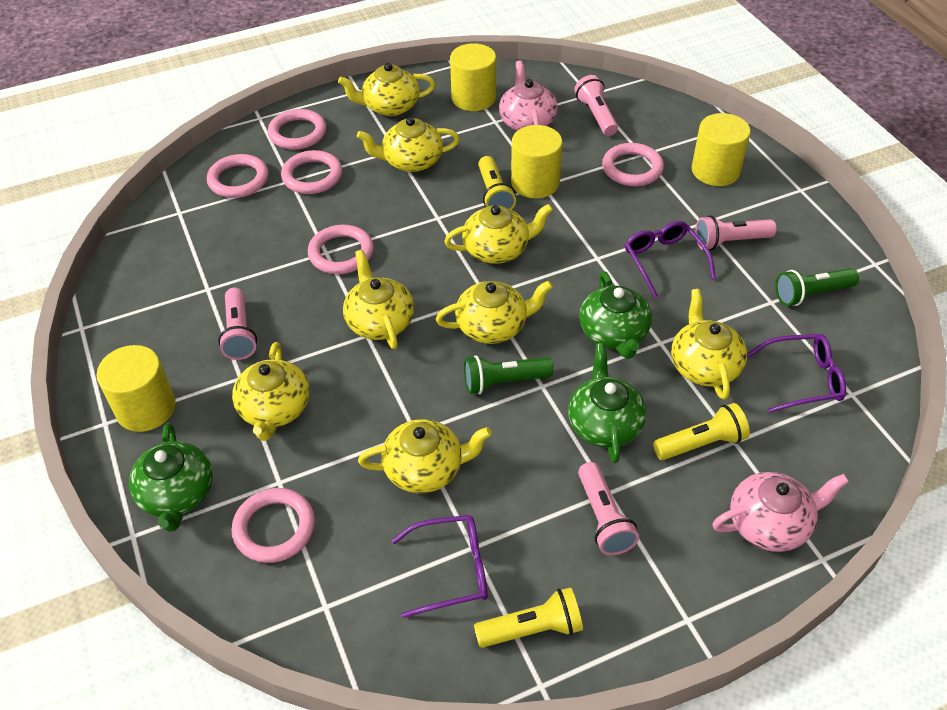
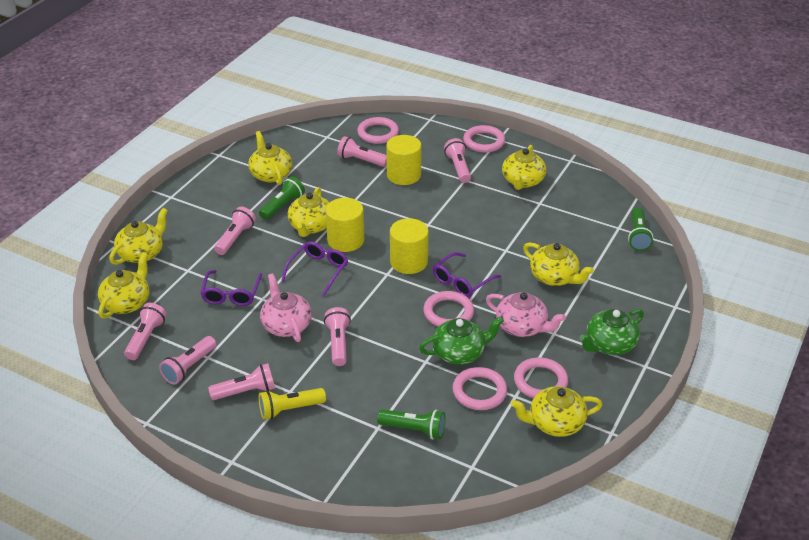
green flashlight: [464,355,553,394] [775,268,859,306] = 2 -> [259,177,305,220] [377,409,446,440] [628,208,653,251] = 3
green teapot: [129,423,213,532] [568,343,647,463] [579,271,652,359] = 3 -> [419,316,504,365] [579,309,644,355] = 2
pink flashlight: [218,288,257,360] [575,75,618,136] [578,462,639,555] [695,215,777,250] = 4 -> [124,303,167,360] [159,336,217,384] [208,363,275,400] [214,207,256,255] [324,307,351,366] [337,136,387,167] [444,138,471,183] = 7
pink ring: [207,154,269,198] [231,488,315,563] [268,109,326,150] [281,150,342,194] [308,225,374,274] [602,143,664,186] = 6 -> [357,117,399,144] [423,291,474,327] [452,367,507,410] [463,125,505,152] [514,358,568,398] = 5
yellow cylinder: [96,345,176,432] [450,43,496,111] [511,125,562,198] [692,113,751,186] = 4 -> [326,198,364,252] [386,135,422,185] [390,218,429,274] = 3
yellow flashlight: [474,587,583,648] [478,156,516,210] [653,403,750,460] = 3 -> [259,388,326,420] = 1
yellow teapot: [232,342,309,441] [338,63,435,116] [343,250,414,349] [357,117,460,172] [358,419,492,493] [436,281,553,344] [444,204,553,264] [671,289,747,400] = 8 -> [98,252,150,319] [109,208,168,265] [248,131,292,185] [288,187,330,237] [502,145,546,190] [511,386,602,437] [523,243,594,286] = 7

